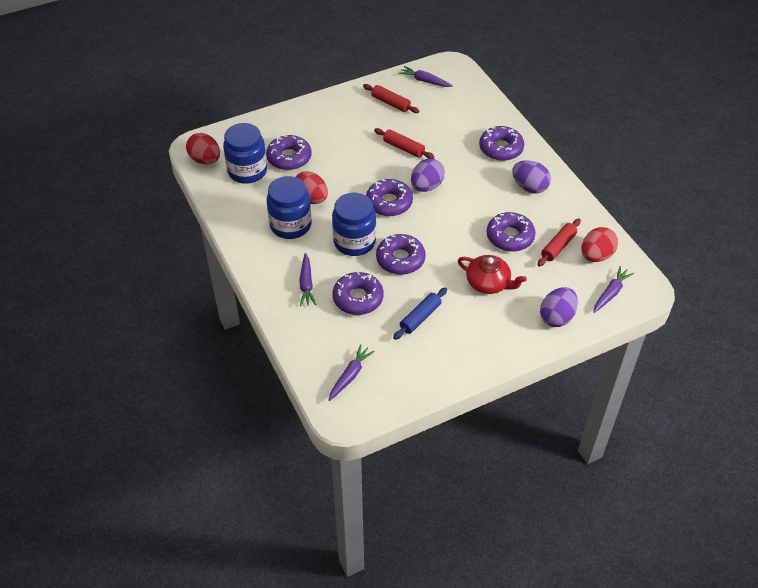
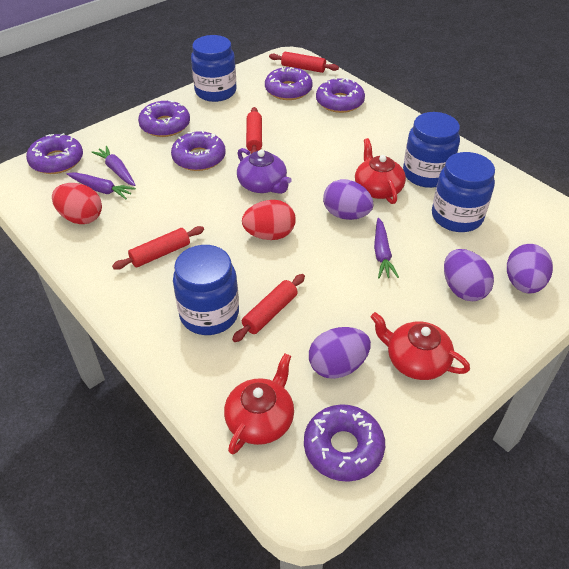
blue jar: [223,123,267,184] [266,176,312,239] [332,193,376,256] = 3 -> [173,245,239,335] [191,35,236,102] [403,112,460,188] [432,152,495,232] = 4
blue rolling pin: [393,287,447,340] = 1 -> none = 0
purple carrot: [299,253,316,306] [329,344,375,401] [399,66,453,87] [593,266,634,313] = 4 -> [67,172,136,199] [92,146,136,186] [374,218,399,278] = 3
purple egg: [411,159,445,192] [512,160,551,193] [540,287,578,327] = 3 -> [309,327,371,379] [323,179,373,220] [444,249,494,301] [507,244,553,294] = 4
purple teapot: none = 0 -> [237,148,292,194] = 1
red egg: [186,133,220,164] [295,171,328,204] [581,227,618,262] = 3 -> [52,183,102,224] [242,200,296,240] = 2
red rolling pin: [363,84,419,113] [374,128,435,159] [537,219,581,267] = 3 -> [112,226,204,270] [232,274,305,342] [246,107,262,154] [269,52,339,73] = 4
red teapot: [458,255,527,294] = 1 -> [224,353,294,455] [355,138,406,204] [371,312,470,380] = 3

